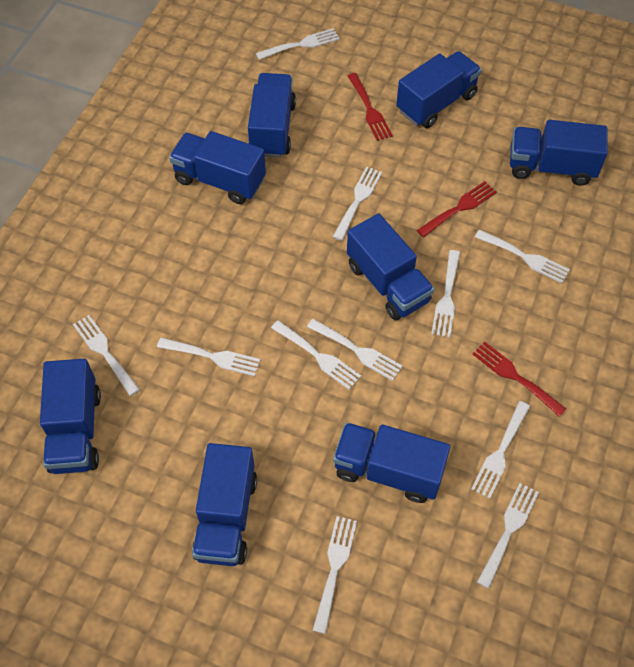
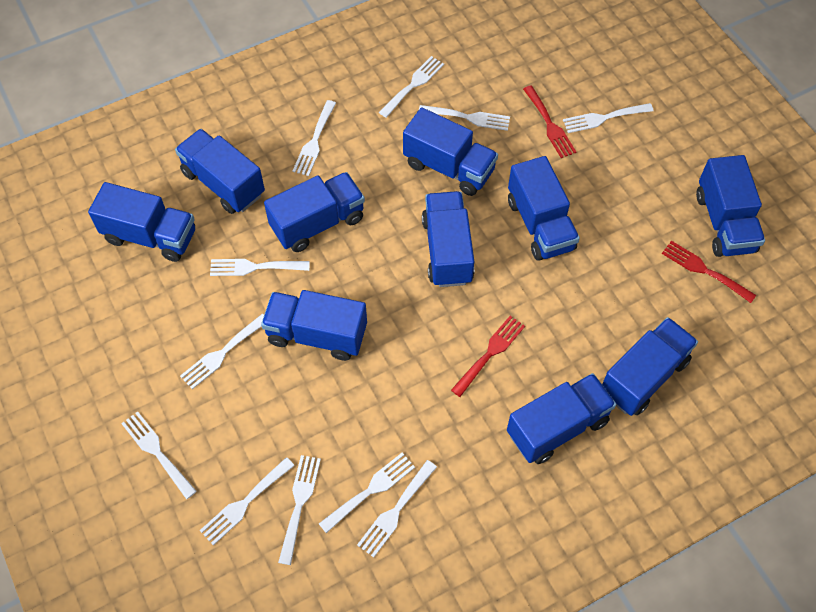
blue truck: [40,359,101,474] [169,131,266,204] [192,443,257,566] [248,73,296,158] [333,422,450,503] [347,213,434,320] [396,51,482,128] [510,120,608,186] = 8 -> [88,182,195,262] [175,129,265,214] [261,290,367,361] [264,172,365,252] [403,107,498,196] [422,191,474,287] [507,373,616,464] [508,156,580,261] [602,317,698,416] [696,155,765,257] = 10

